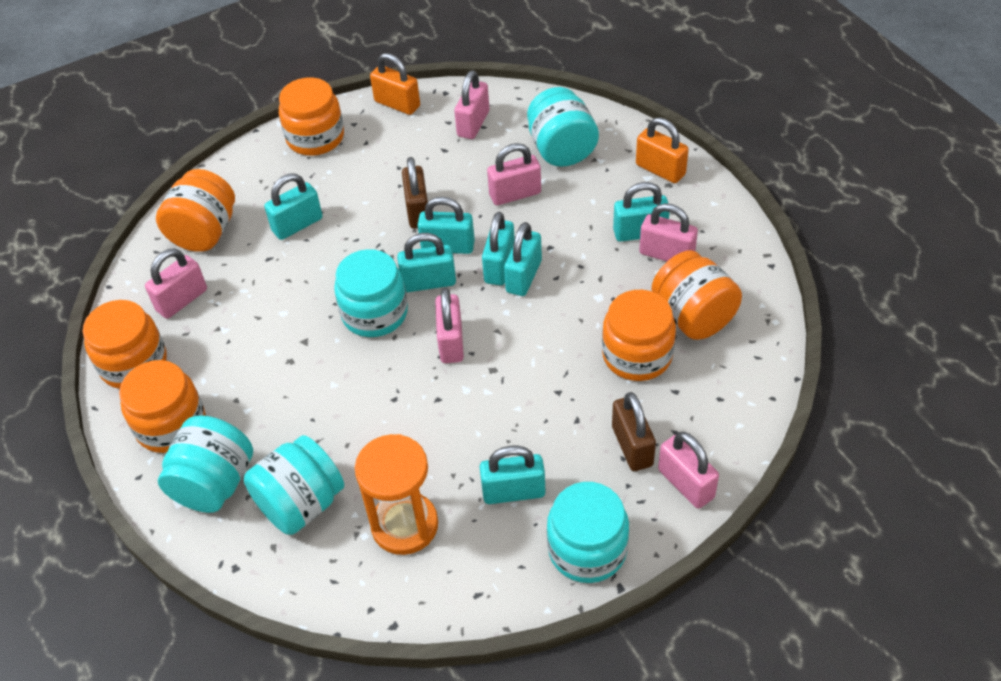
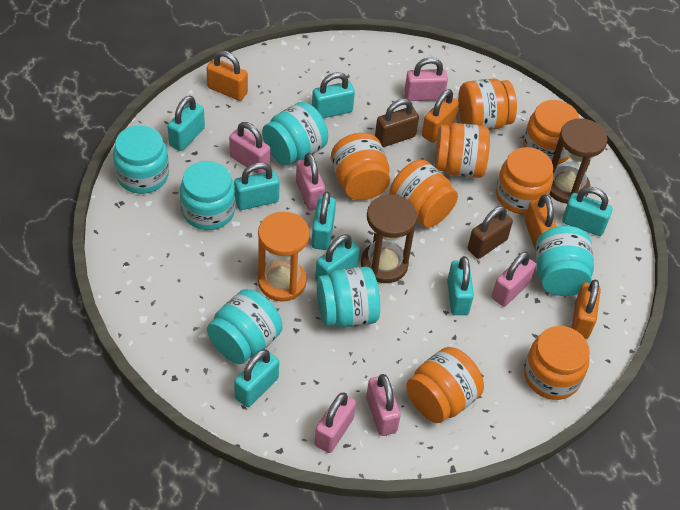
brown hourglass: none = 0 -> [361,195,417,283] [549,118,608,204] = 2
orange jar: [83,300,167,389] [119,360,205,453] [156,169,235,252] [279,77,344,156] [602,290,676,381] [652,250,742,340] = 6 -> [331,133,390,200] [389,159,458,228] [406,347,484,423] [435,123,490,178] [458,78,517,130] [496,147,553,215] [523,100,579,165] [524,326,590,400] = 8
orange padlock: [370,53,420,115] [636,117,689,183] = 2 -> [207,50,248,101] [422,89,459,143] [525,194,557,250] [572,280,601,339] = 4
turquoise jar: [158,415,253,513] [244,435,344,535] [334,249,408,337] [527,87,599,167] [547,482,629,583] = 5 -> [113,125,169,194] [180,161,235,230] [207,289,282,364] [262,102,328,165] [317,267,380,328] [536,226,594,296] = 6
turquoise padlock: [264,173,323,240] [397,233,456,292] [418,197,475,254] [480,446,546,504] [482,212,515,285] [504,222,542,296] [613,182,670,242] = 7 -> [167,96,205,151] [234,162,280,210] [234,349,279,407] [312,72,355,118] [312,191,336,250] [315,234,360,281] [447,256,474,315] [562,187,613,236] = 8

